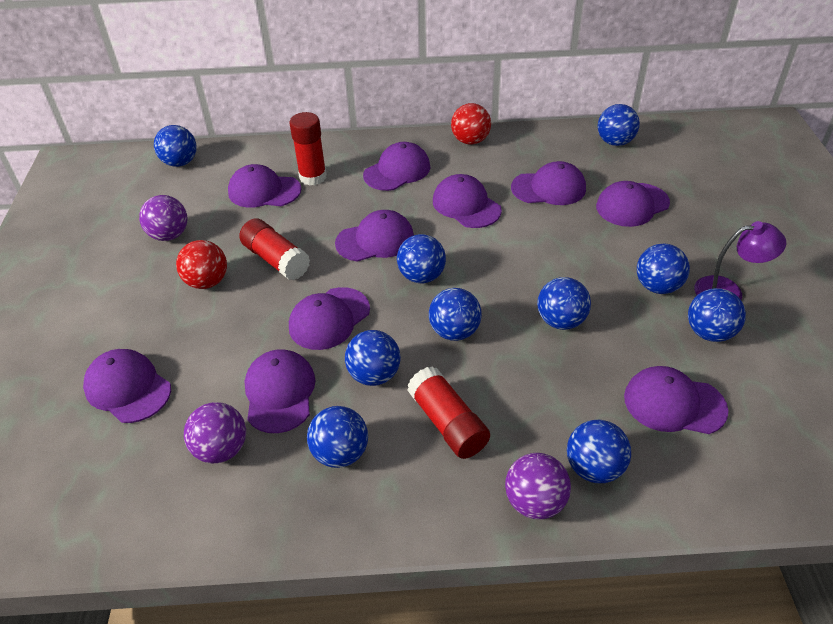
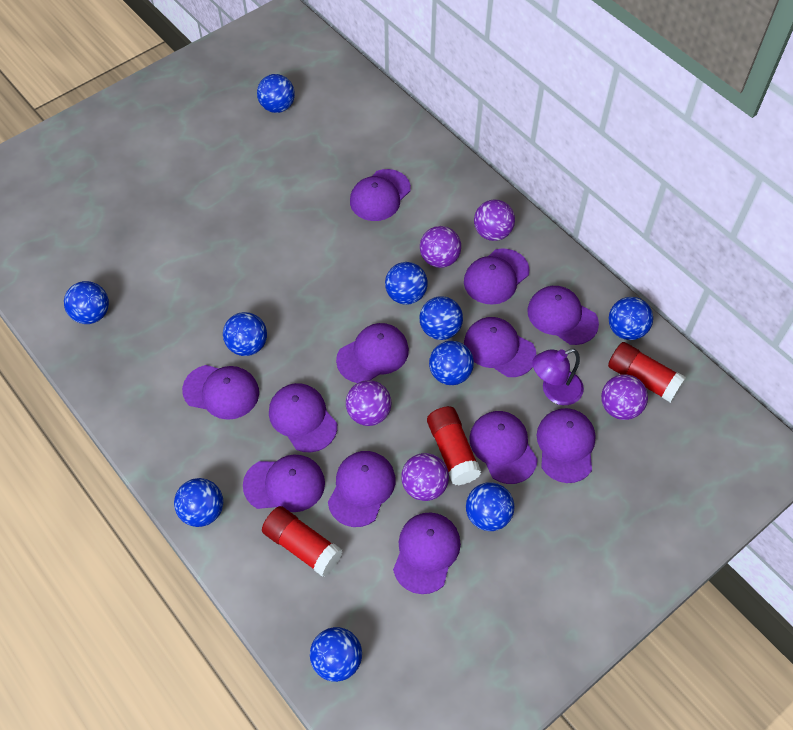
purple ball: [139,195,187,241] [184,402,246,464] [505,453,571,519] = 3 -> [346,380,391,426] [401,453,449,501] [420,226,461,268] [474,200,515,241] [601,374,648,420] = 5
purple cap: [83,349,171,423] [228,164,301,208] [244,349,316,433] [289,287,370,350] [335,210,414,262] [363,142,430,191] [433,174,502,228] [511,161,586,205] [596,181,670,227] [624,366,728,434] = 10 -> [182,365,259,420] [243,454,325,512] [269,383,337,452] [328,451,396,527] [336,323,409,383] [350,169,411,221] [393,512,461,594] [464,248,530,305] [464,317,537,377] [469,411,538,484] [527,286,599,345] [536,408,596,483] = 12
red ball: [176,240,227,289] [451,103,491,145] = 2 -> none = 0

